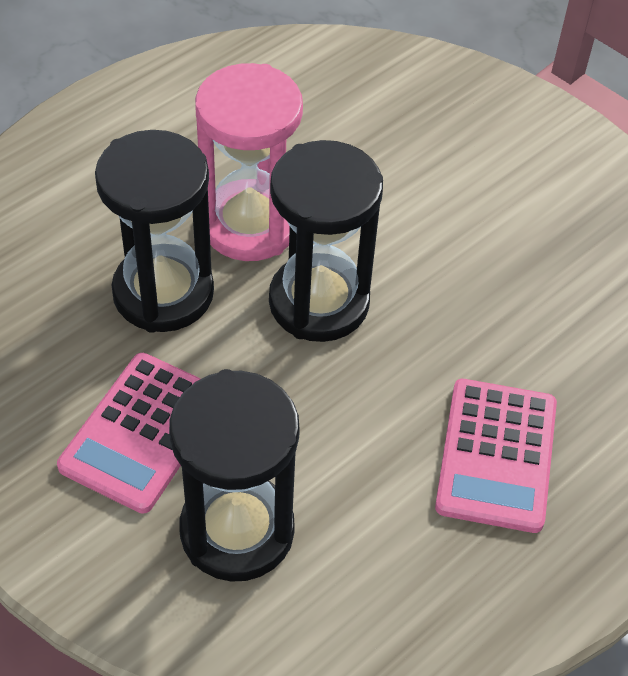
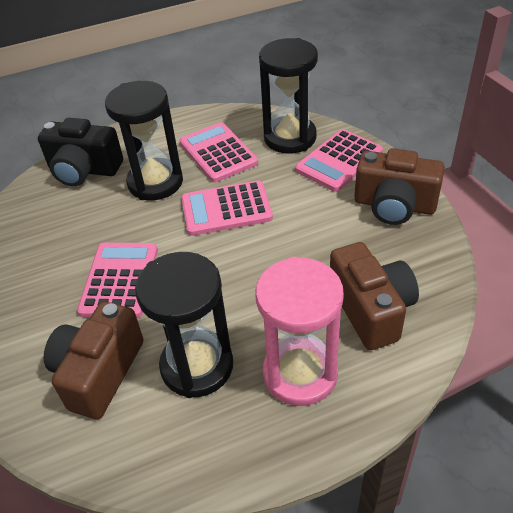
black camera: none = 0 -> [38,118,123,186] = 1
brown camera: none = 0 -> [44,302,144,419] [330,242,419,350] [354,148,445,225] = 3
pink calculator: [57,353,201,514] [435,379,557,533] = 2 -> [77,243,158,318] [179,122,258,182] [181,180,273,236] [295,129,383,192] = 4

